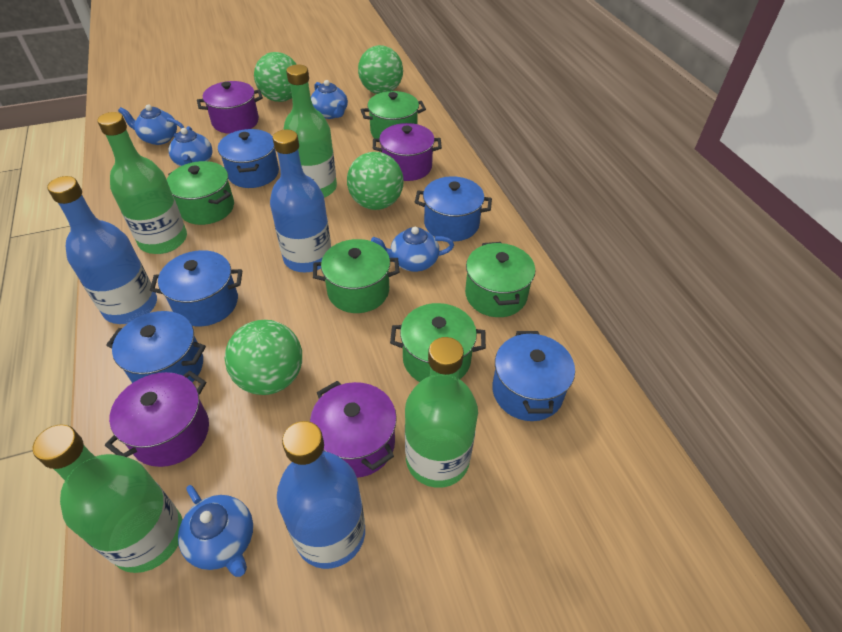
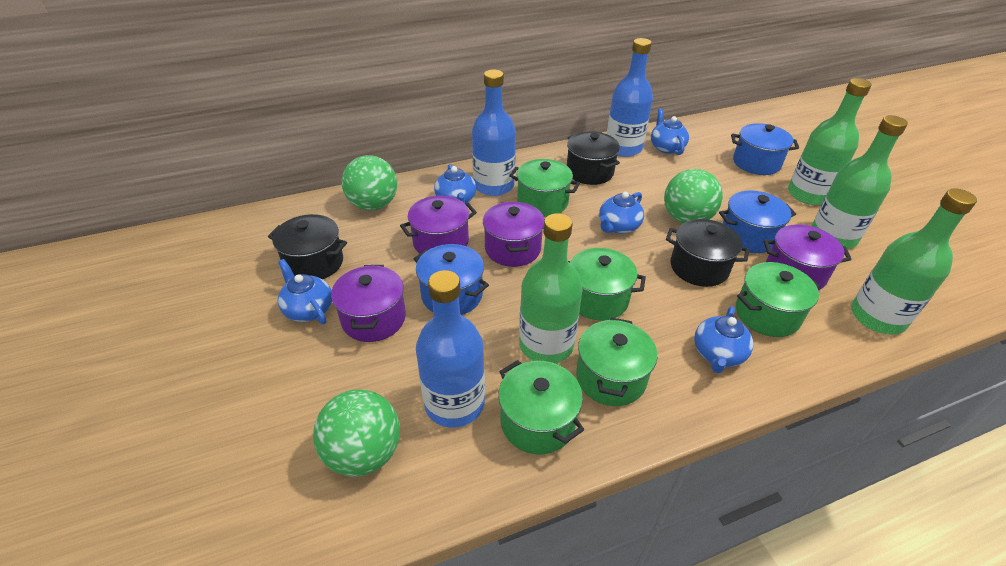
black pot: none = 0 -> [268,214,347,279] [567,131,620,185] [666,219,750,287] = 3
blue pot: [106,311,206,383] [150,250,242,326] [218,129,279,188] [415,176,492,242] [492,331,575,421] = 5 -> [414,244,489,315] [719,190,796,253] [731,123,799,175] = 3
green ball: [225,320,302,395] [254,52,297,102] [347,152,404,210] [358,45,403,94] = 4 -> [313,389,400,477] [342,155,397,211] [664,169,723,223] = 3

